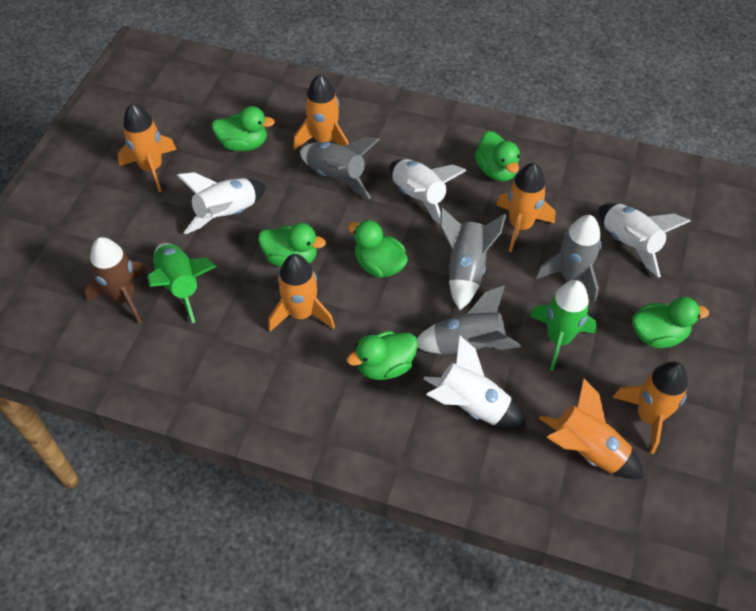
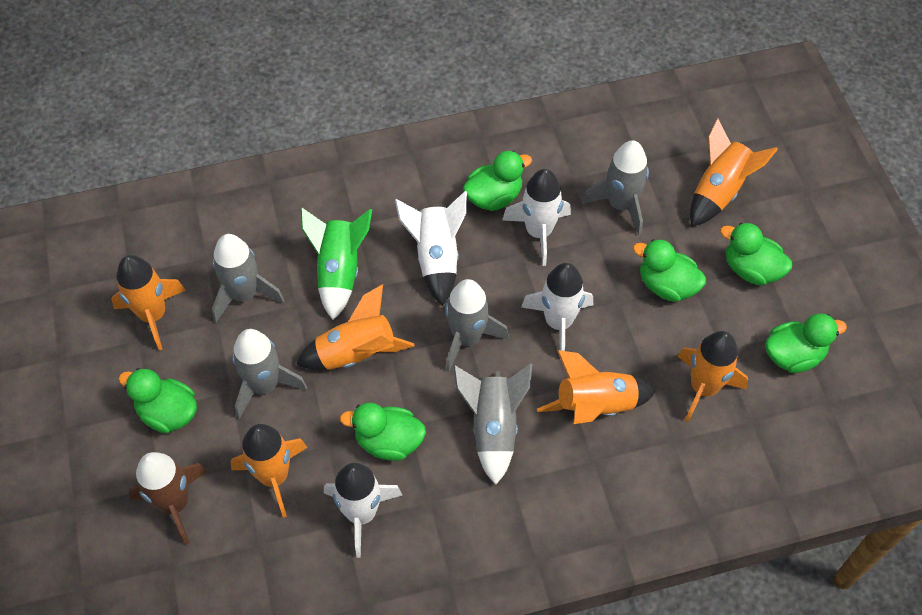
green rocket: [147,243,216,323] [529,280,597,371] = 2 -> [301,207,372,320] = 1
grey rocket: [300,137,380,199] [417,285,521,355] [440,207,506,310] [535,215,601,302] = 4 -> [212,234,284,322] [232,329,307,419] [445,279,509,372] [453,364,532,485] [582,140,649,235] = 5

